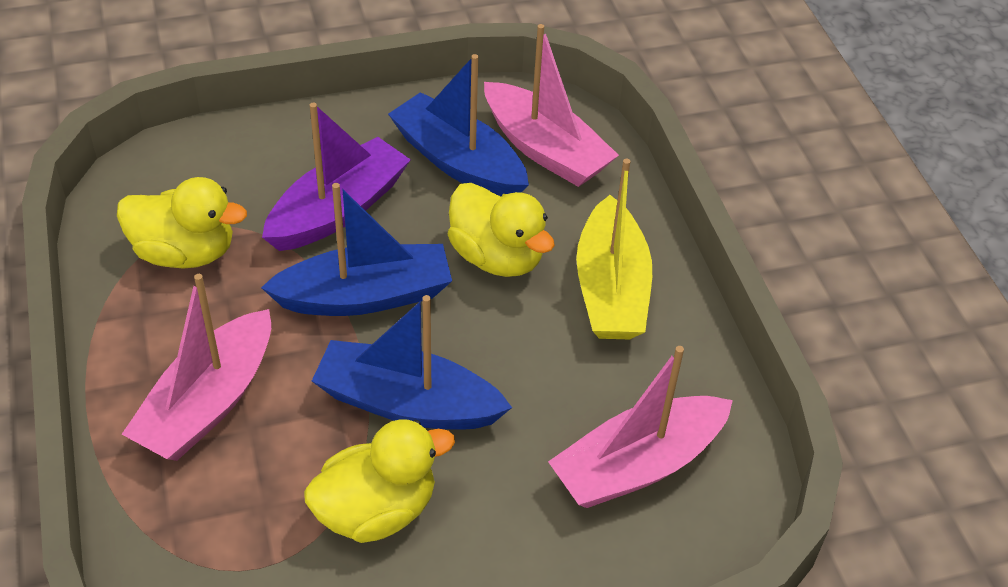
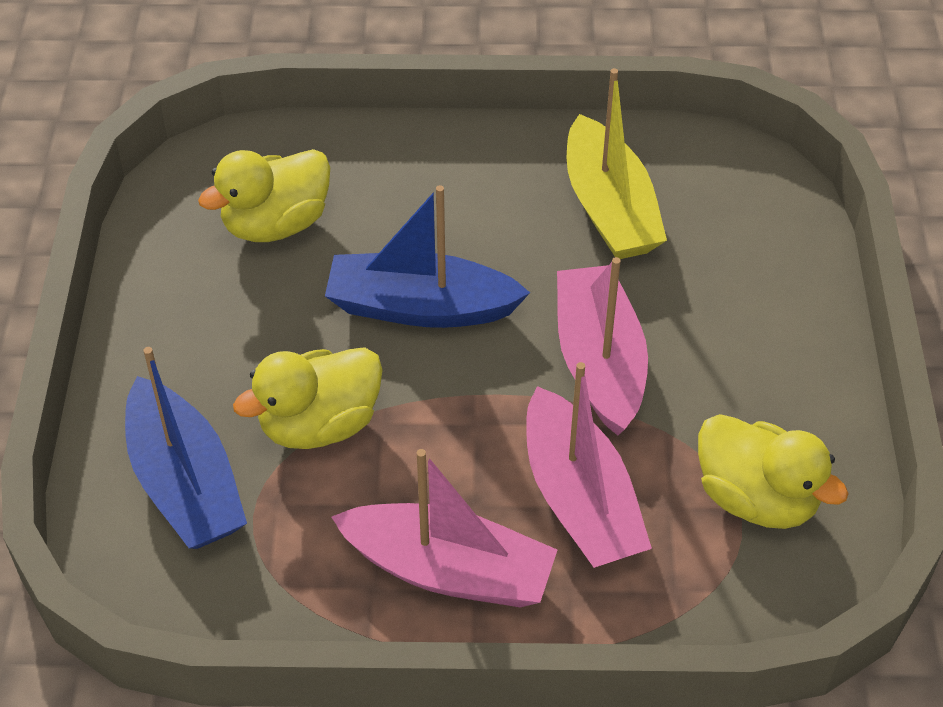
blue boat: [261,183,452,316] [312,295,512,429] [388,54,529,196] = 3 -> [125,347,247,549] [325,185,530,328] = 2
purple boat: [262,103,411,251] = 1 -> none = 0

